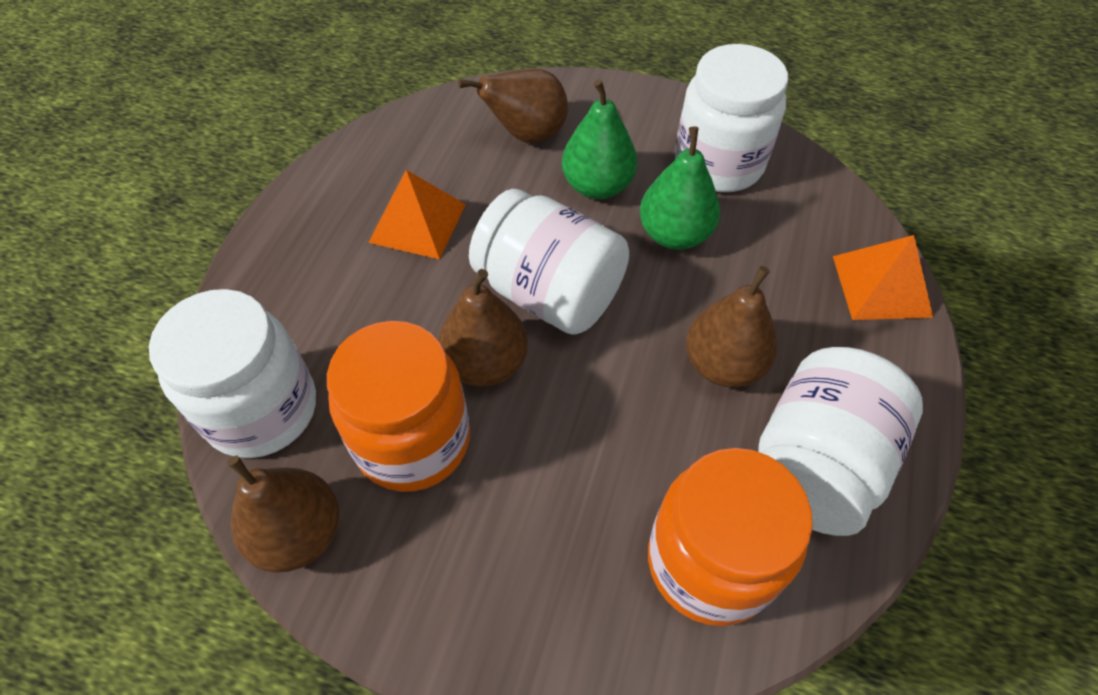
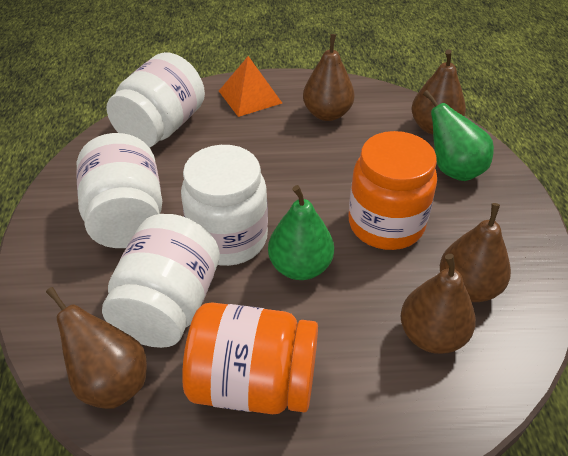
brown pear: [227,455,339,573] [438,269,528,387] [458,69,568,143] [686,266,778,388] = 4 -> [46,287,147,409] [303,34,355,121] [400,254,476,354] [411,49,466,134] [440,203,511,302] = 5
orange pyramid: [368,170,466,259] [833,235,933,320] = 2 -> [219,56,282,117] = 1

